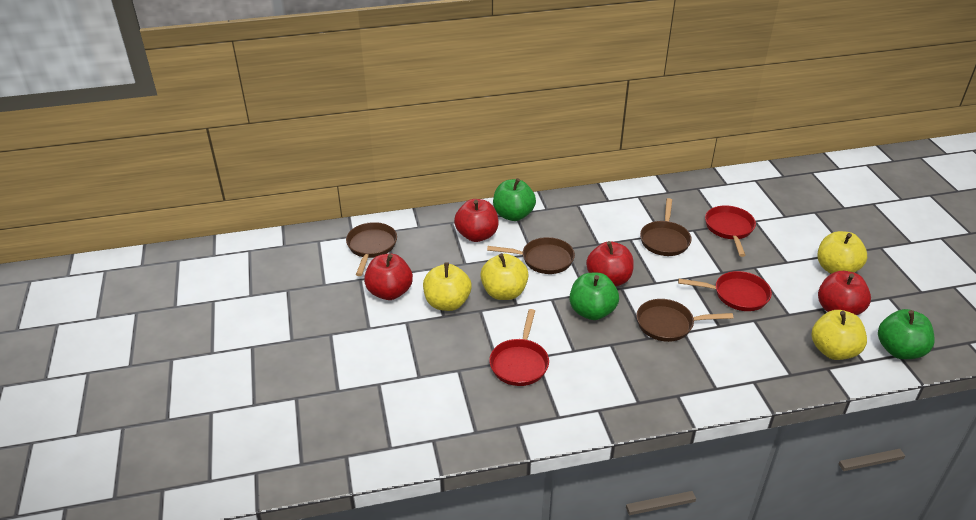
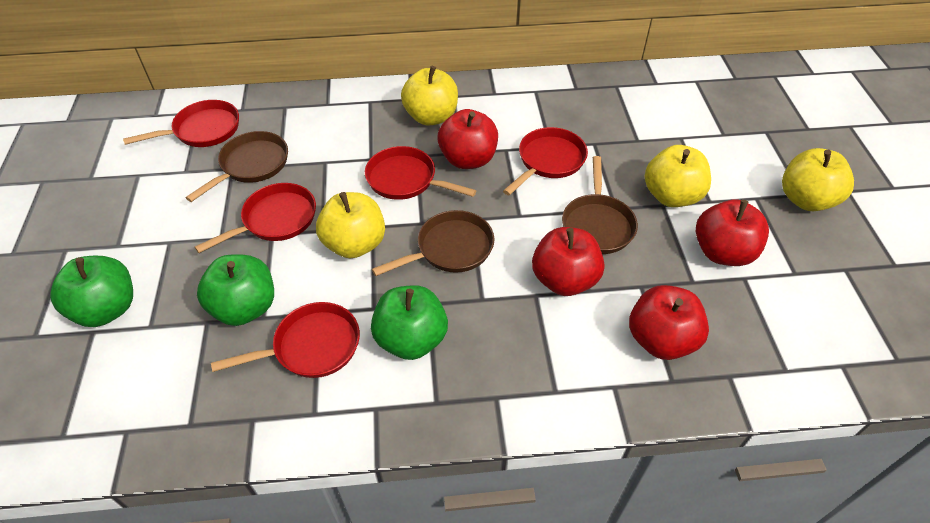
brown pan: [346,222,397,276] [487,237,575,274] [636,299,733,342] [640,198,692,256] = 4 -> [186,131,288,202] [372,210,494,276] [562,156,638,254] = 3
red pan: [489,309,549,386] [678,271,772,311] [705,205,756,257] = 3 -> [123,100,239,147] [195,183,316,253] [211,302,360,378] [365,146,477,200] [503,127,588,195] = 5

